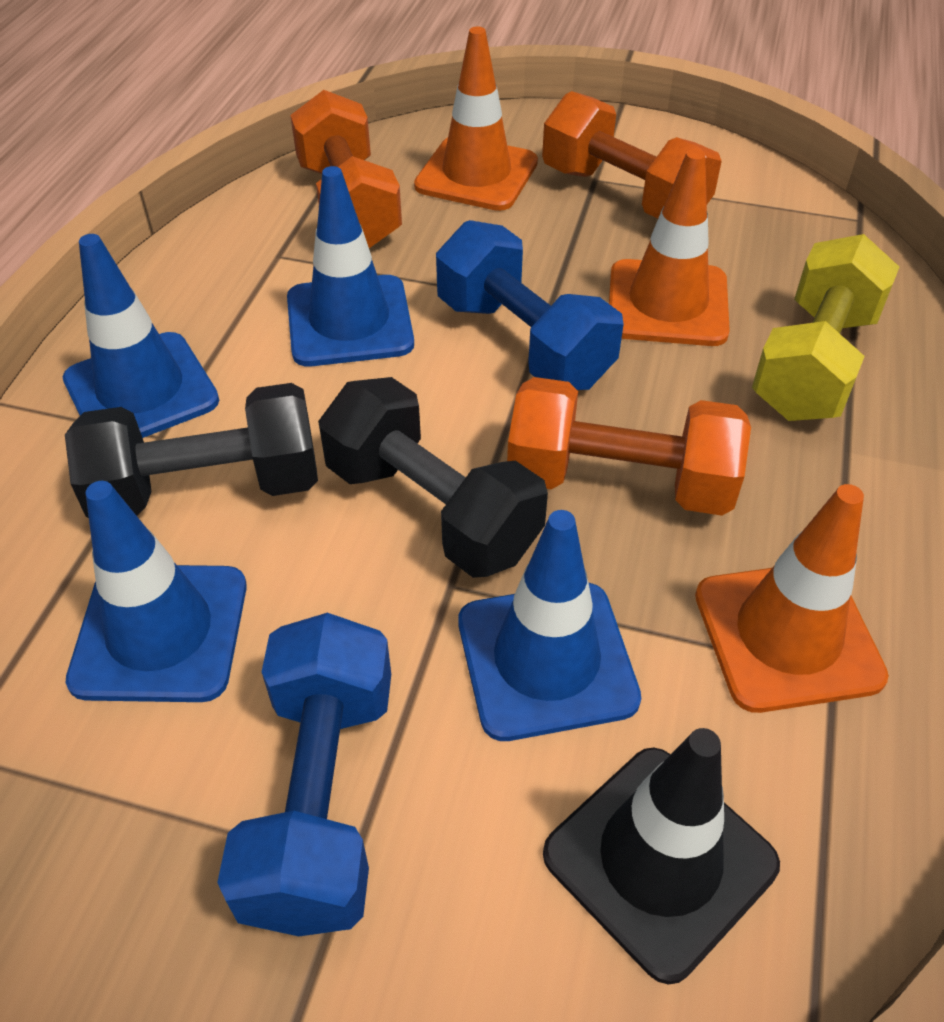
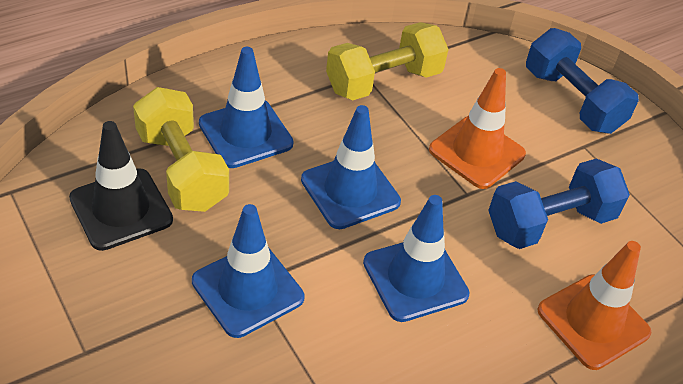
black dumbbell: [65,383,318,518] [318,377,548,578] = 2 -> none = 0
orange dumbbell: [290,90,402,248] [507,377,751,516] [542,91,722,219] = 3 -> none = 0
orange traffic cone: [414,27,538,211] [609,149,730,346] [695,484,889,713] = 3 -> [429,68,526,189] [537,241,651,370] = 2
yellow dumbbell: [752,234,899,421] = 1 -> [133,87,229,212] [326,22,449,100] = 2

